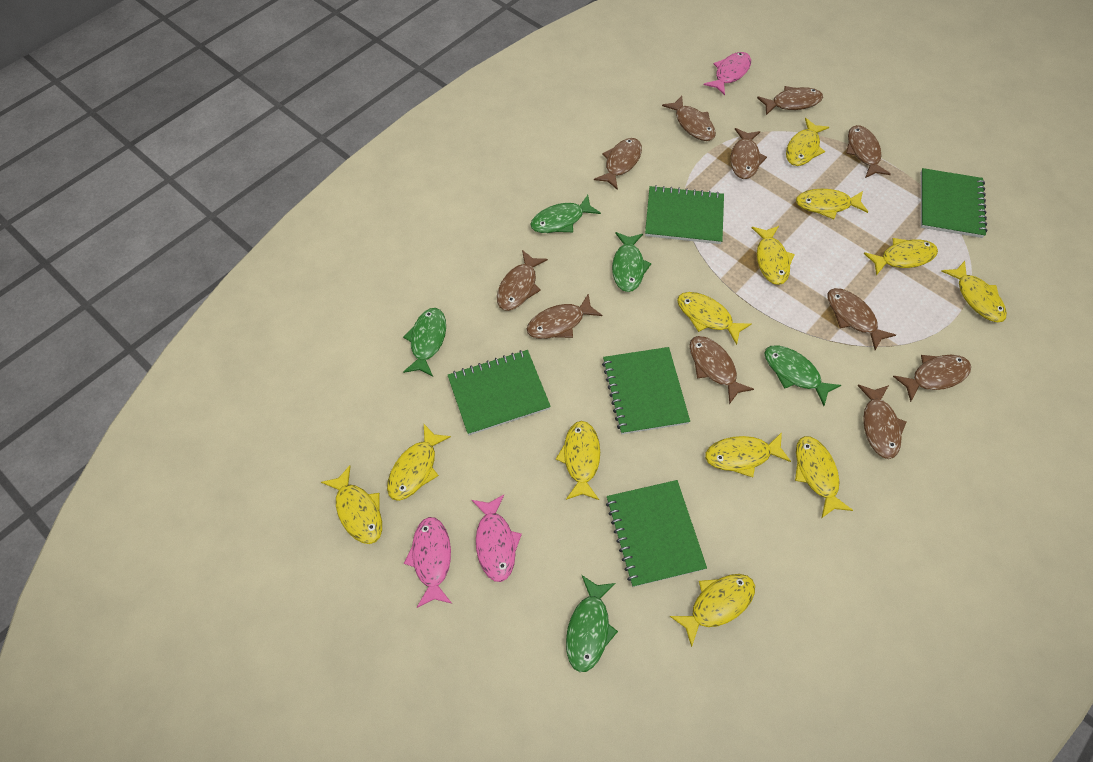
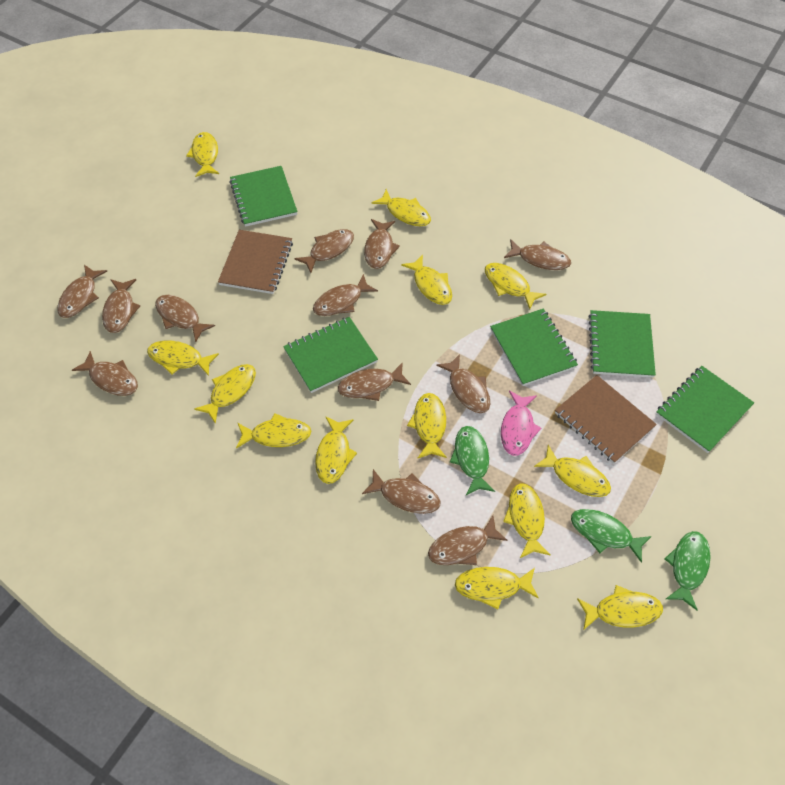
brown fish: [497,250,548,311] [527,294,602,339] [594,138,642,190] [662,96,716,141] [689,336,754,404] [730,128,767,179] [757,86,823,115] [827,288,896,350] [846,125,891,178] [857,385,906,459] [893,355,971,402] = 11 -> [57,265,107,318] [72,351,138,396] [102,279,140,333] [155,295,215,342] [294,229,354,273] [313,274,378,316] [338,362,411,401] [362,469,440,514] [364,219,400,269] [428,515,508,565] [436,354,490,413] [504,239,571,270] = 12
brown notebook: none = 0 -> [218,230,293,294] [555,375,657,464] = 2
green fish: [403,308,446,377] [530,195,601,233] [566,575,618,672] [612,232,652,292] [764,345,841,406] = 5 -> [450,426,495,495] [571,509,652,563] [664,531,711,610] = 3
pink fish: [404,517,452,608] [472,495,522,582] [704,52,751,95] = 3 -> [501,391,541,456] = 1
yellow fish: [321,465,382,544] [387,424,451,501] [556,421,600,500] [670,574,755,647] [677,292,752,345] [705,432,791,477] [751,226,795,285] [786,118,829,166] [795,436,853,518] [796,189,868,219] [864,238,938,276] [941,261,1007,322] = 12 -> [147,341,219,376] [186,132,219,177] [194,364,256,424] [236,413,311,449] [315,416,357,484] [371,189,431,226] [401,254,452,305] [407,393,447,459] [455,567,539,609] [485,263,546,309] [503,483,550,558] [534,445,611,497] [577,585,663,630] = 13

